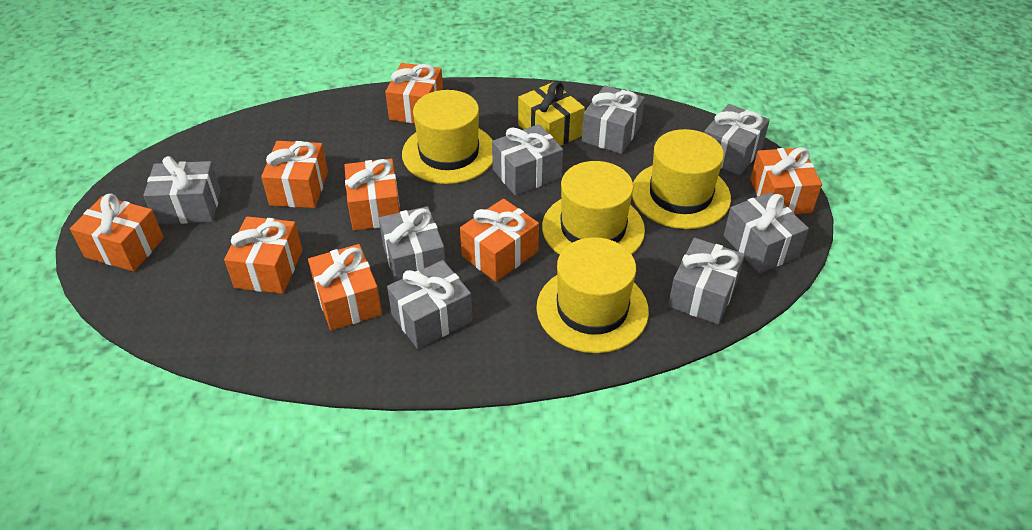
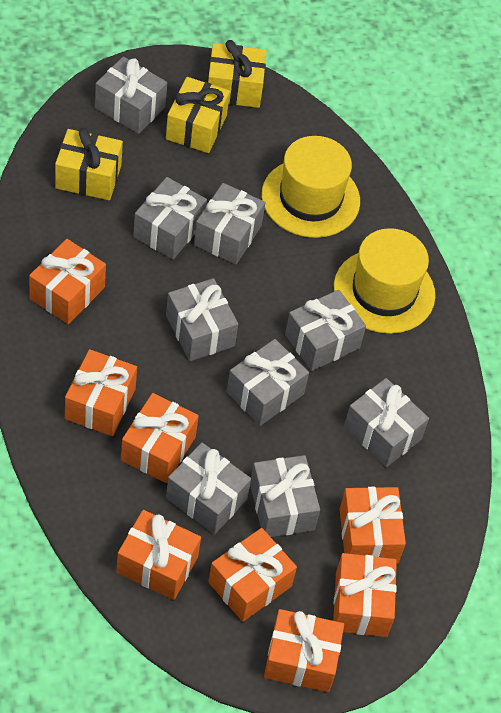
grey gift: [143,156,221,224] [379,206,446,282] [387,260,473,349] [492,124,563,196] [582,85,645,154] [668,238,745,324] [704,104,770,176] [724,192,809,273] = 8 -> [95,57,167,134] [133,177,207,259] [166,278,238,361] [166,443,251,534] [194,183,265,265] [227,339,309,426] [250,455,320,537] [285,290,366,371] [344,378,429,467] = 9
yellow gift: [518,81,585,146] = 1 -> [55,127,123,200] [166,77,230,153] [208,40,266,108] = 3
yellow hat: [402,90,493,184] [536,237,649,353] [542,161,645,255] [632,129,731,229] = 4 -> [261,136,360,238] [334,228,435,334] = 2

